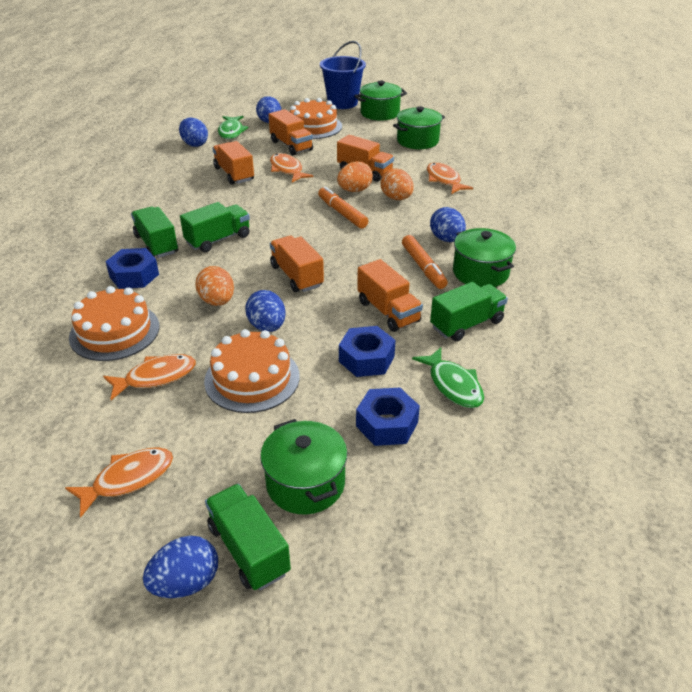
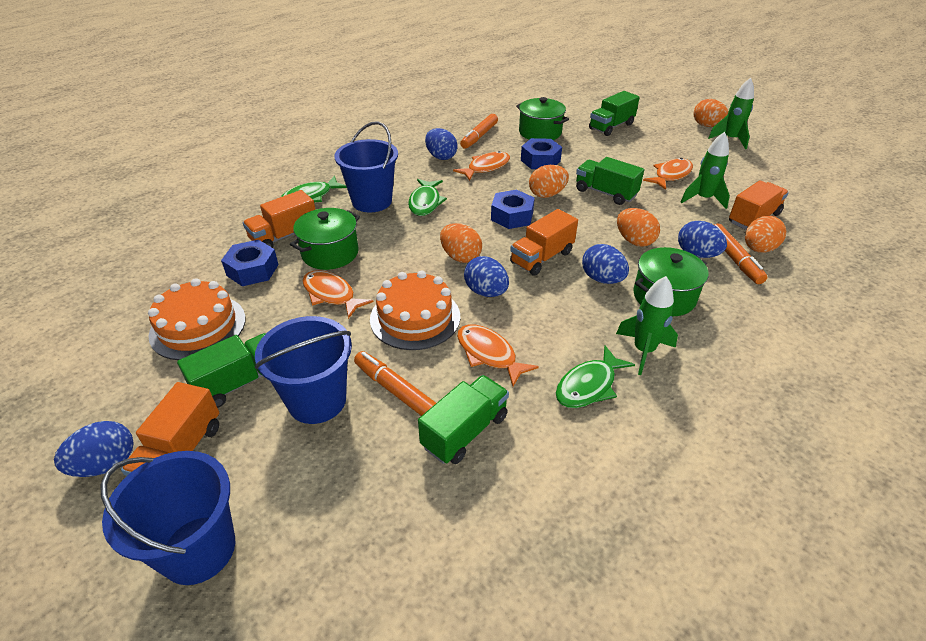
blue bucket: [320,41,366,109] = 1 -> [100,451,235,585] [255,316,352,424] [334,121,398,212] = 3
green fish: [218,116,249,139] [412,347,484,408] = 2 -> [281,176,347,202] [408,179,447,216] [556,346,635,408] = 3
green pot: [260,419,348,514] [354,81,407,121] [393,106,445,149] [453,228,516,287] = 4 -> [290,208,360,270] [516,97,569,140] [633,247,708,316] = 3
green rocket: none = 0 -> [616,276,678,375] [681,132,730,209] [708,78,754,149] = 3
orange cake: [69,286,159,361] [204,329,300,413] [290,98,342,139] = 3 -> [148,278,246,360] [370,270,460,350] = 2
orange egg: [195,266,234,306] [337,161,373,192] [381,168,414,200] = 3 -> [440,223,482,263] [529,165,569,198] [617,208,660,247] [693,99,729,127] [745,216,786,253] = 5
orange marker: [318,186,368,229] [402,235,448,289] = 2 -> [354,351,436,416] [460,114,498,149] [714,224,767,284] = 3
orange truck: [212,141,254,185] [268,109,313,156] [270,236,324,292] [337,135,394,182] [357,259,423,332] = 5 -> [121,382,219,476] [243,190,316,248] [510,209,578,276] [729,180,789,230] = 4

